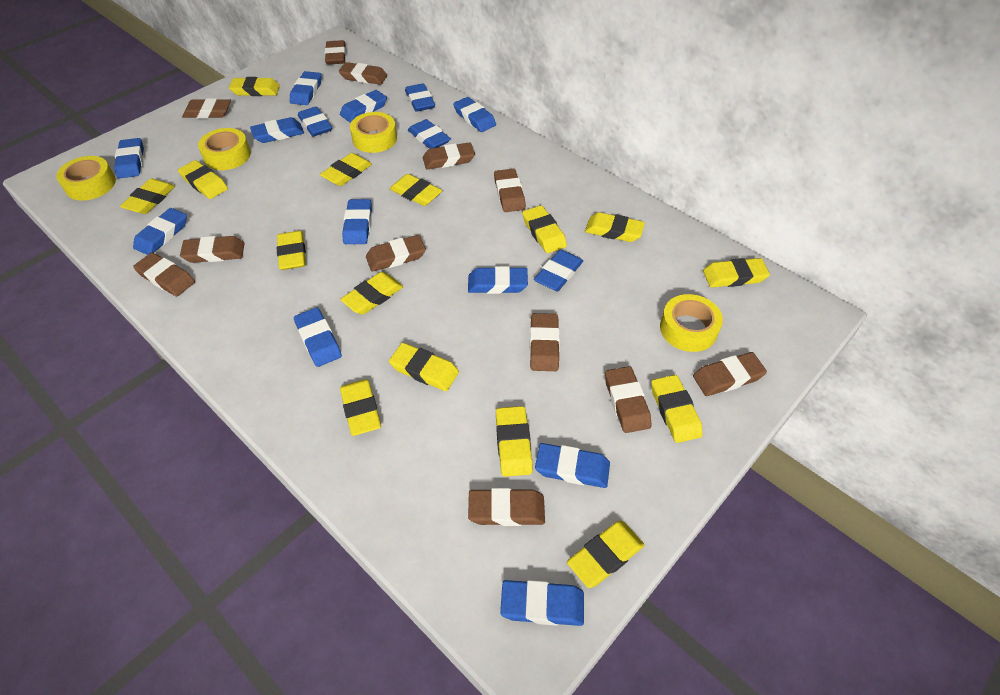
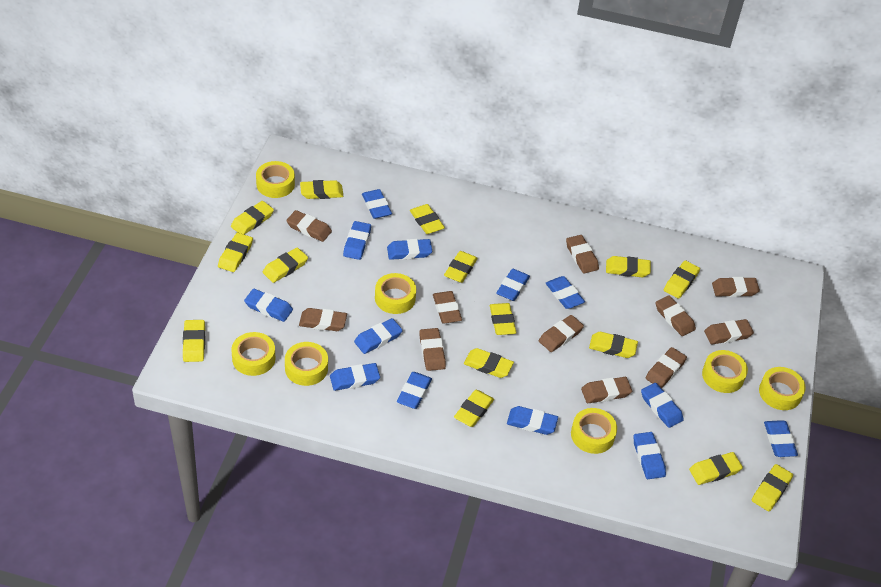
blue eraser: [114,138,144,179] [133,208,187,255] [250,117,304,143] [290,71,322,105] [294,308,342,367] [298,107,332,137] [340,90,387,123] [342,199,372,244] [405,83,435,112] [408,119,451,149] [453,97,496,132] [468,266,528,294] [500,580,584,626] [534,250,583,291] [535,443,610,488] = 15 -> [244,289,293,322] [330,363,380,391] [343,221,371,260] [354,318,403,354] [362,189,392,219] [387,239,432,260] [397,372,432,409] [496,269,530,301] [507,406,558,435] [546,276,585,309] [634,432,666,479] [641,383,684,428] [764,420,798,457] = 13
brown eraser: [133,253,195,296] [180,236,245,263] [182,98,231,119] [325,40,346,65] [339,62,387,85] [366,235,426,272] [423,142,475,169] [468,488,545,526] [494,169,526,212] [530,313,560,371] [605,366,652,433] [693,352,767,396] = 12 -> [286,210,332,242] [299,308,347,331] [419,328,446,371] [433,291,462,324] [539,315,584,352] [566,235,599,274] [581,377,632,403] [646,347,687,388] [655,295,696,336] [704,319,754,344] [712,277,760,297] = 11
yellow tape: [56,156,116,201] [198,128,251,170] [350,112,397,153] [660,294,723,352] = 4 -> [231,332,275,376] [256,161,295,198] [285,342,328,386] [375,273,416,314] [571,408,617,454] [702,350,748,393] [759,367,806,410] = 7

